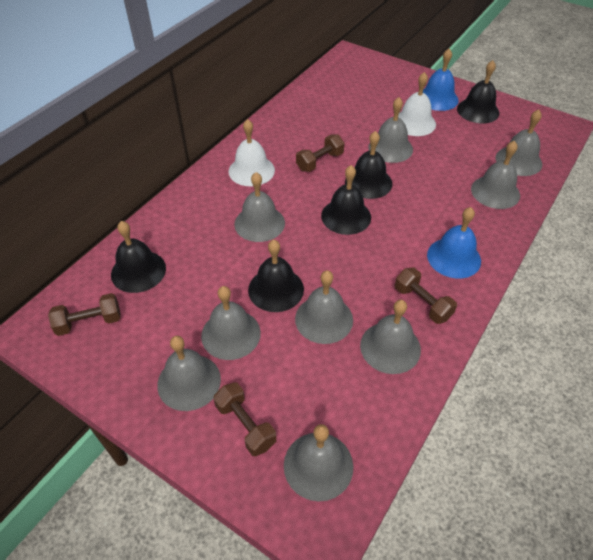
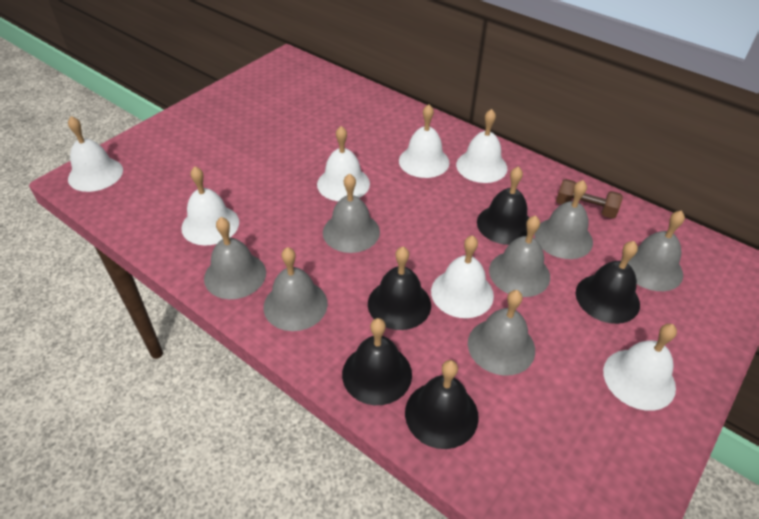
blue bell: [423,49,459,111] [427,207,481,279] = 2 -> none = 0
brown dumbbell: [48,293,121,336] [213,382,276,456] [296,134,345,172] [395,268,457,324] = 4 -> [556,179,623,219] = 1
grey bell: [157,336,221,411] [201,286,261,360] [234,172,285,242] [284,424,353,502] [295,270,353,344] [360,300,421,374] [368,97,413,163] [471,141,520,209] [495,110,542,176] = 9 -> [204,217,266,299] [263,247,328,331] [323,174,380,253] [468,290,535,376] [489,215,550,297] [535,180,593,259] [621,210,685,291] = 7
white bell: [229,119,275,186] [398,72,436,136] = 2 -> [68,116,123,192] [181,167,239,246] [317,126,370,201] [399,104,450,178] [431,235,494,318] [456,109,507,183] [603,324,677,411] = 7

